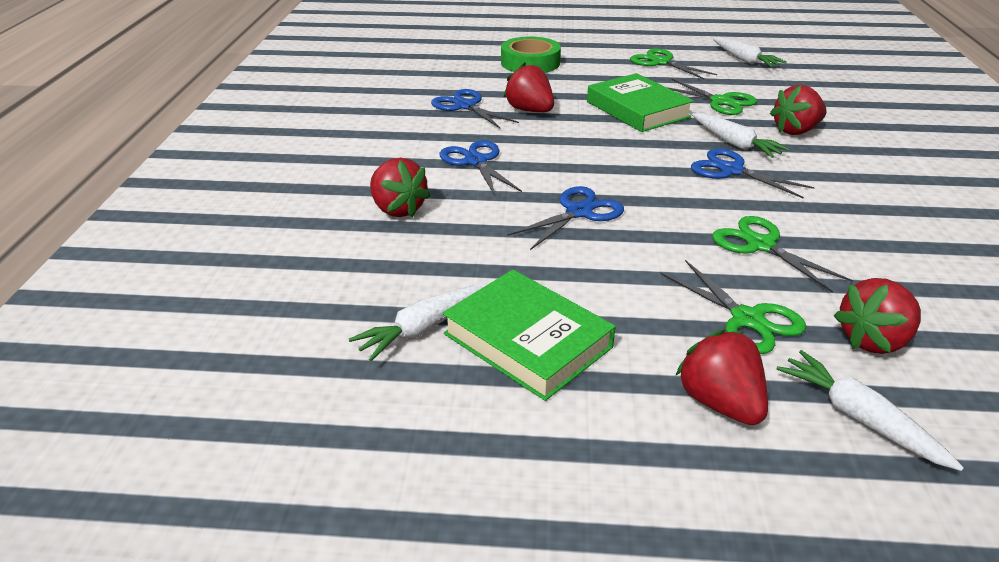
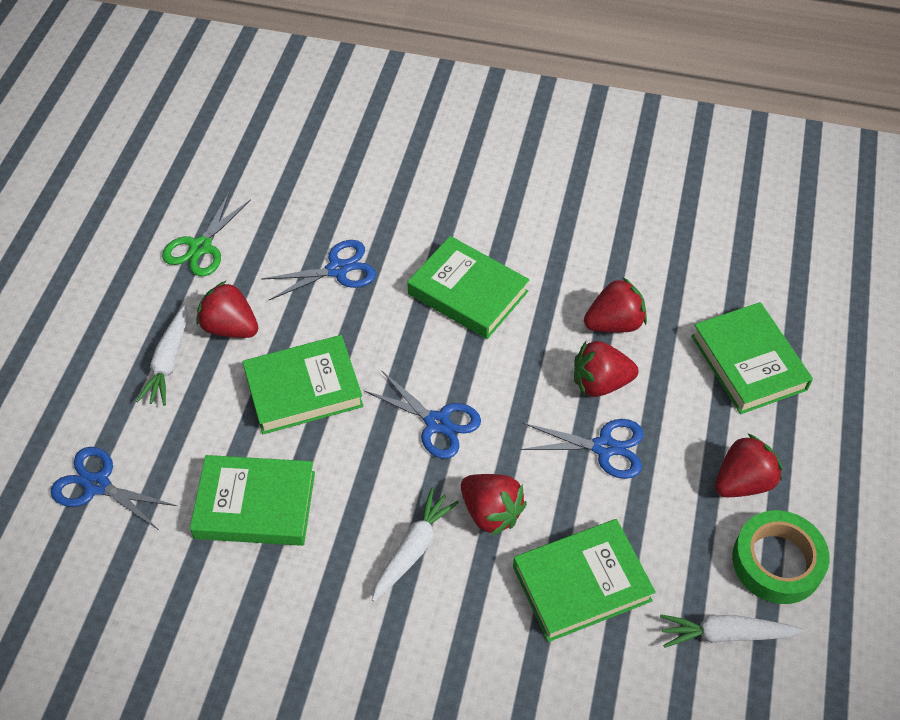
green book: [442,270,616,401] [587,73,694,132] = 2 -> [190,455,315,546] [242,335,364,434] [407,236,529,339] [513,519,656,642] [691,302,813,414] = 5
green scissors: [630,48,717,79] [660,260,807,354] [667,79,757,115] [712,216,853,293] = 4 -> [162,193,251,276] = 1
white carrot: [349,283,490,361] [692,113,790,158] [713,37,787,67] [776,350,964,471] = 4 -> [136,304,188,406] [372,488,459,602] [660,614,804,648] = 3

